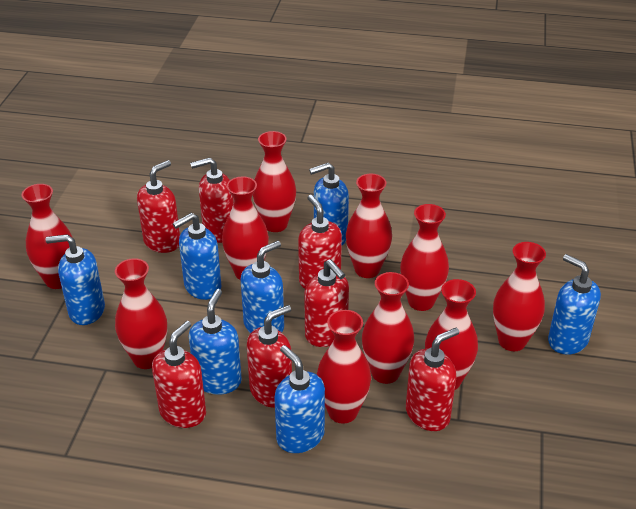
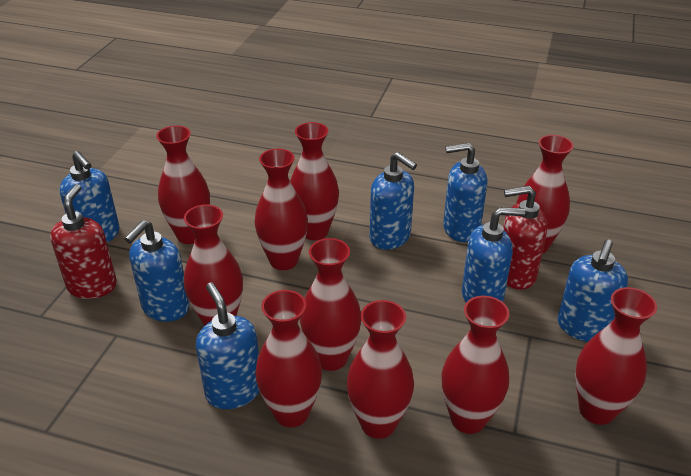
red soap dispenser: [137,160,180,253] [152,321,206,428] [190,157,234,243] [247,305,292,408] [298,195,342,289] [304,259,349,347] [406,328,459,431] = 7 -> [50,184,117,299] [503,186,548,290] = 2

